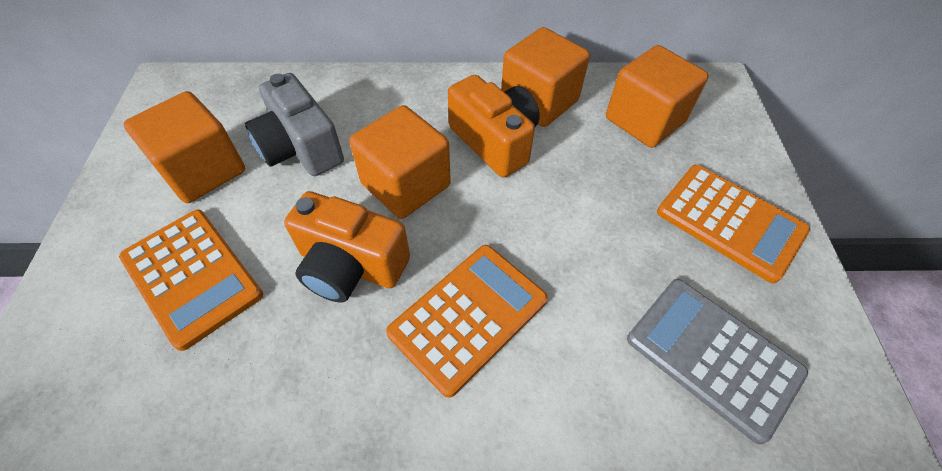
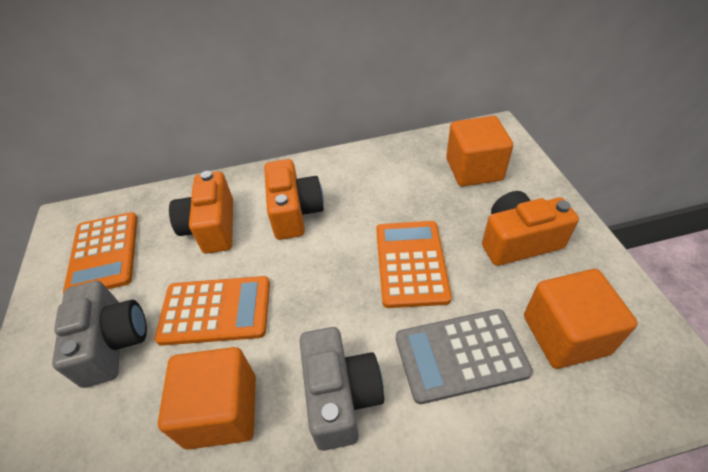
grey camera: [245,73,344,176] = 1 -> [52,281,147,388] [300,327,384,451] = 2
orange camera: [284,191,410,303] [448,75,540,177] = 2 -> [169,171,233,254] [264,159,324,240] [482,191,579,266] = 3
orange cube: [124,91,245,203] [349,105,451,219] [501,27,590,127] [606,45,709,148] = 4 -> [158,347,256,450] [446,116,513,186] [524,269,638,369] = 3

